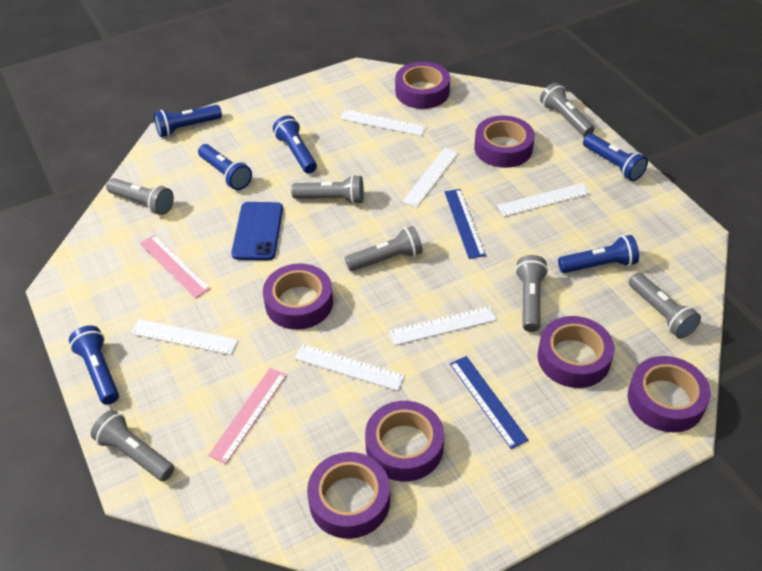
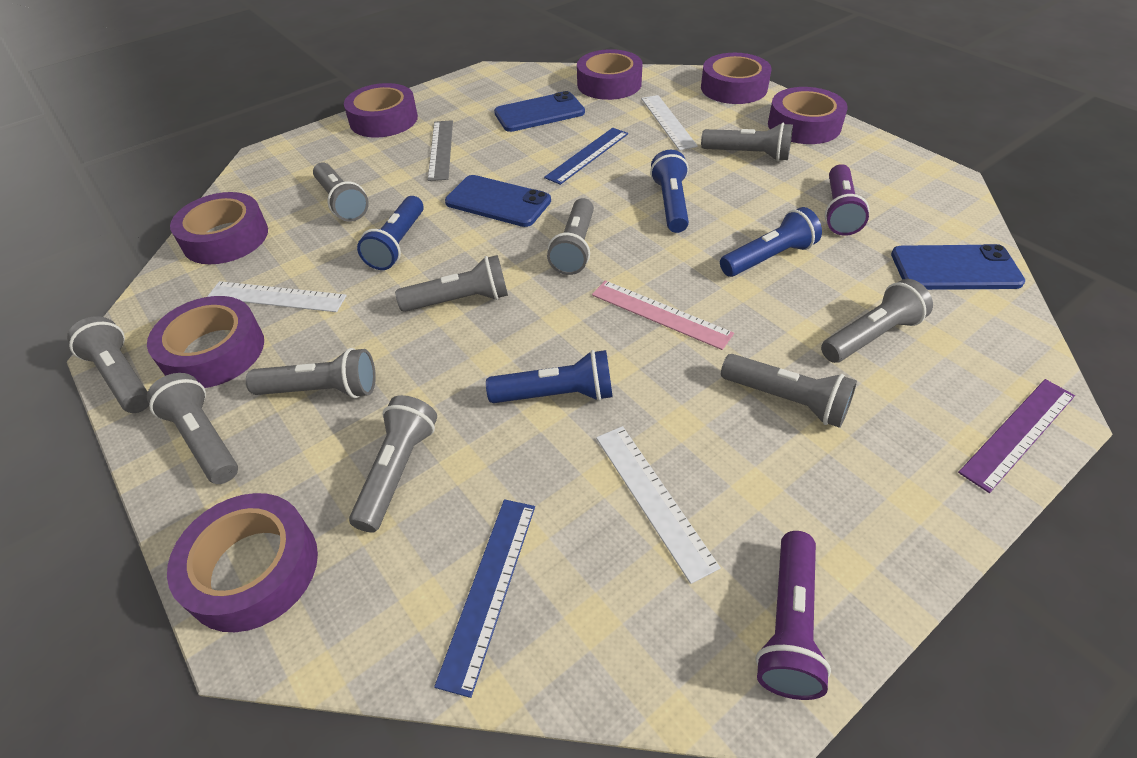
blue flashlight: [69,326,119,405] [154,105,222,137] [198,144,252,190] [273,115,317,173] [558,235,639,273] [583,134,648,181] = 6 -> [357,196,424,270] [486,350,613,403] [650,150,689,233] [720,207,822,277] = 4
blue phone: [231,202,283,260] = 1 -> [445,175,551,227] [494,91,585,132] [891,244,1025,290] = 3
grey flashlight: [91,410,174,481] [106,178,174,215] [291,175,364,204] [345,226,423,271] [515,255,548,332] [540,83,595,137] [629,273,701,338] = 7 -> [67,316,149,413] [147,373,238,484] [246,348,376,398] [313,162,369,222] [349,395,437,533] [395,255,508,312] [547,198,594,275] [701,123,793,161] [721,354,857,428] [821,279,933,363] = 10
grey ruler: none = 0 -> [428,120,453,181] = 1
pink ruler: [140,235,211,298] [208,368,287,464] = 2 -> [592,280,734,350] = 1
purple flashlight: none = 0 -> [755,531,831,700] [825,164,870,236] = 2
purple ruler: none = 0 -> [958,379,1075,493] = 1
white ruler: [131,319,238,355] [295,344,405,391] [340,109,426,136] [389,306,497,345] [402,147,459,207] [497,183,591,217] = 6 -> [207,281,347,312] [596,426,721,584] [641,95,698,150] = 3

